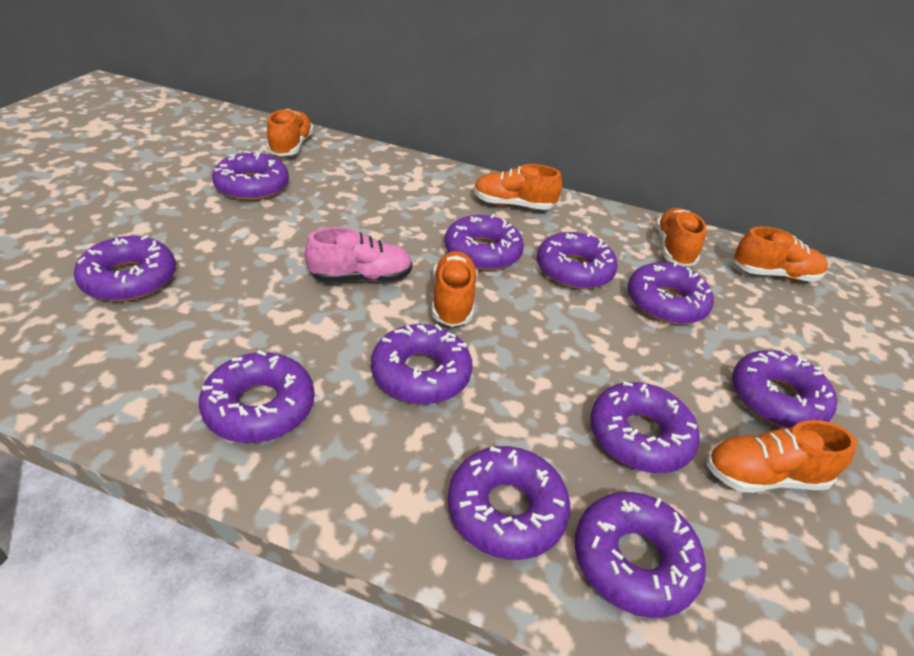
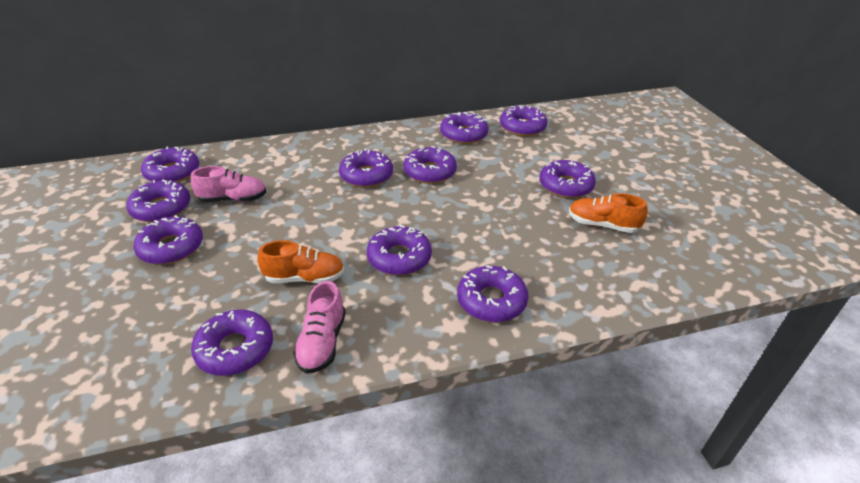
orange shoe: [267,109,314,156] [432,251,478,327] [473,164,562,210] [656,208,707,266] [707,420,857,493] [734,227,828,282] = 6 -> [258,240,344,283] [569,193,648,233] = 2
pink shoe: [305,227,413,282] = 1 -> [191,166,266,202] [293,281,346,374] = 2

